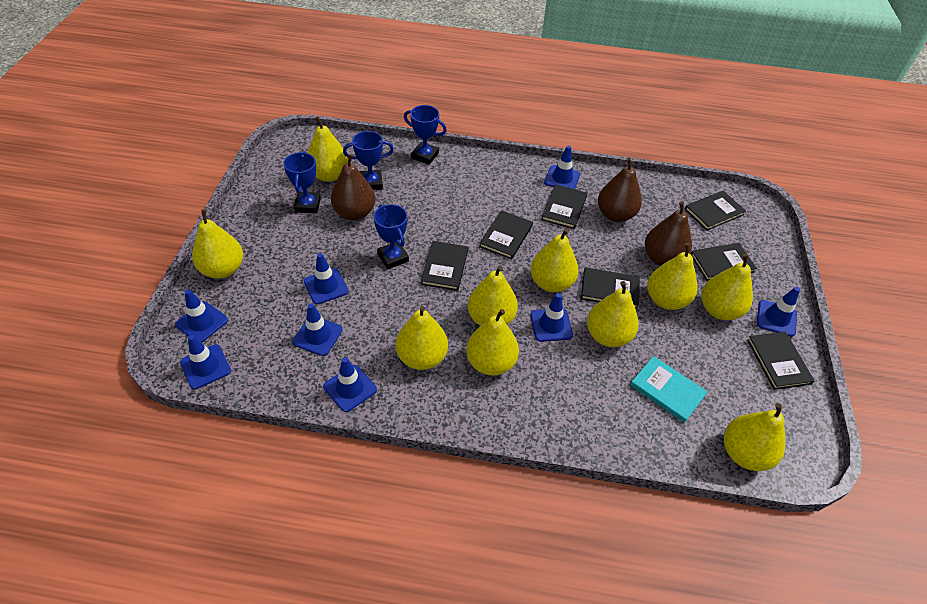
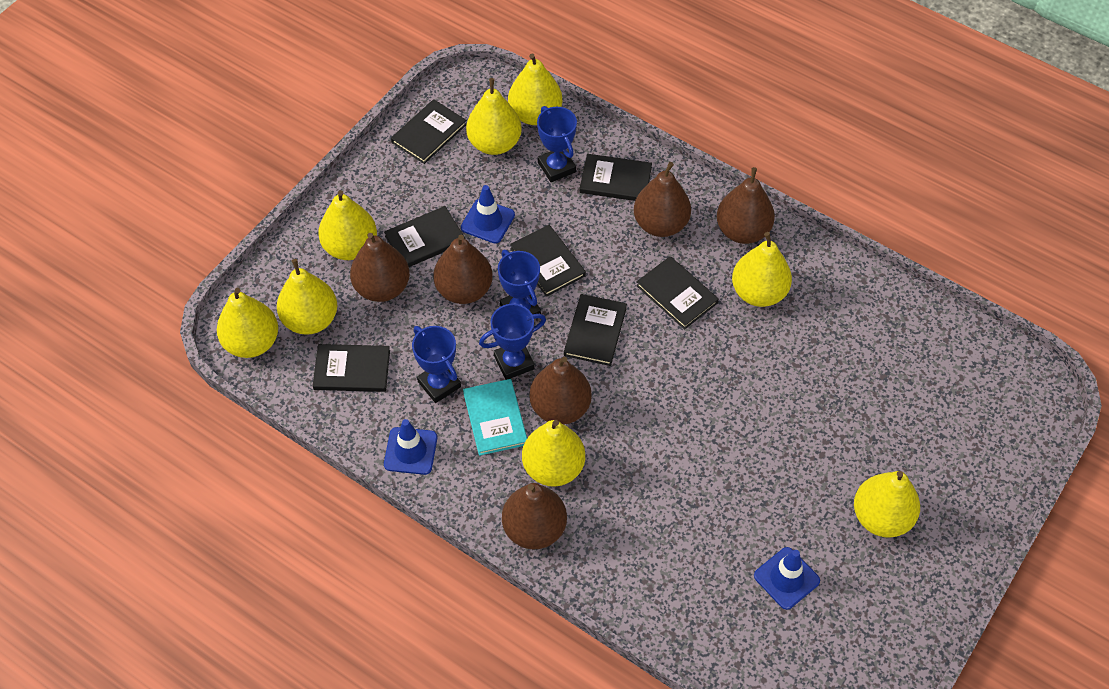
blue traffic cone: [175,289,228,343] [180,335,231,389] [292,303,343,356] [304,253,349,305] [323,357,377,412] [530,293,573,342] [544,146,580,189] [757,287,800,337] = 8 -> [384,419,437,475] [461,185,515,244] [754,547,820,610] = 3
brown pear: [331,154,375,220] [598,158,642,222] [645,201,692,266] = 3 -> [350,233,410,302] [434,235,493,304] [502,483,567,549] [529,356,592,425] [634,162,691,237] [717,167,775,244] = 6
yellow pear: [192,209,243,279] [307,116,348,182] [396,306,448,370] [466,309,519,376] [468,266,518,326] [531,229,578,292] [587,281,639,347] [647,243,697,310] [701,254,753,320] [724,403,785,471] = 10 -> [217,288,278,358] [277,259,337,335] [318,190,377,260] [466,78,522,155] [508,53,562,125] [522,420,585,487] [732,232,792,307] [854,471,920,538] = 8

